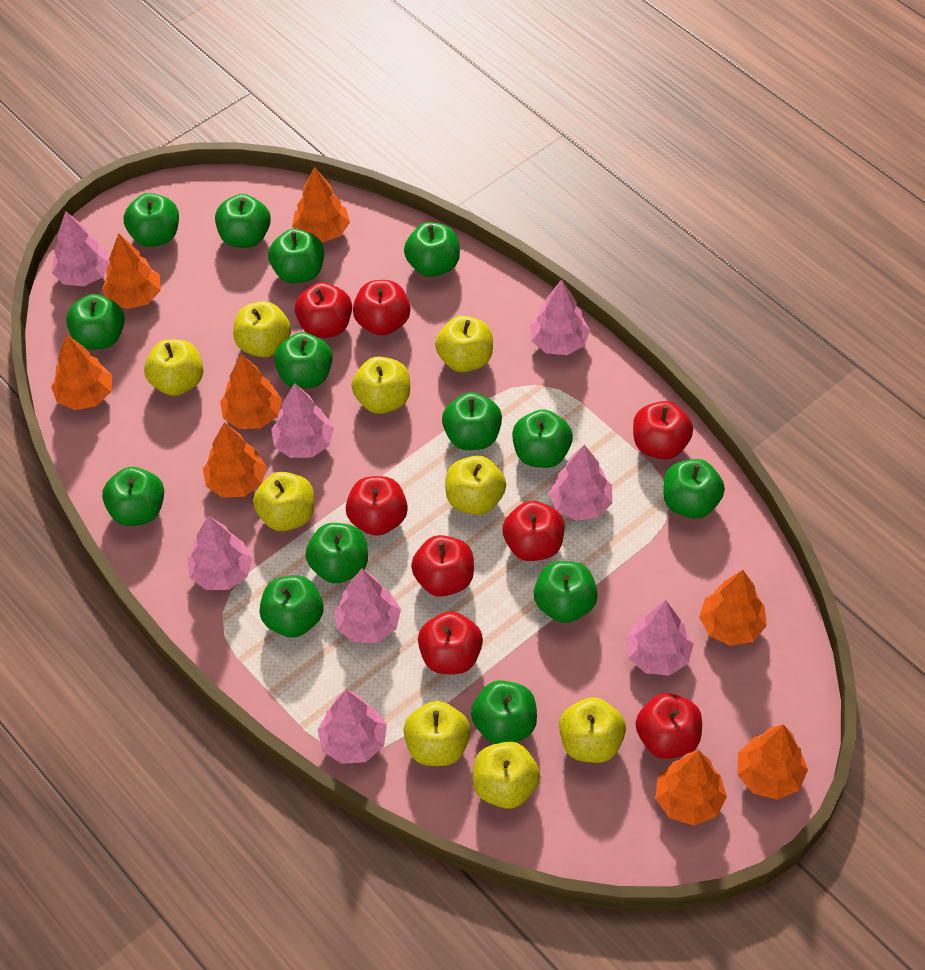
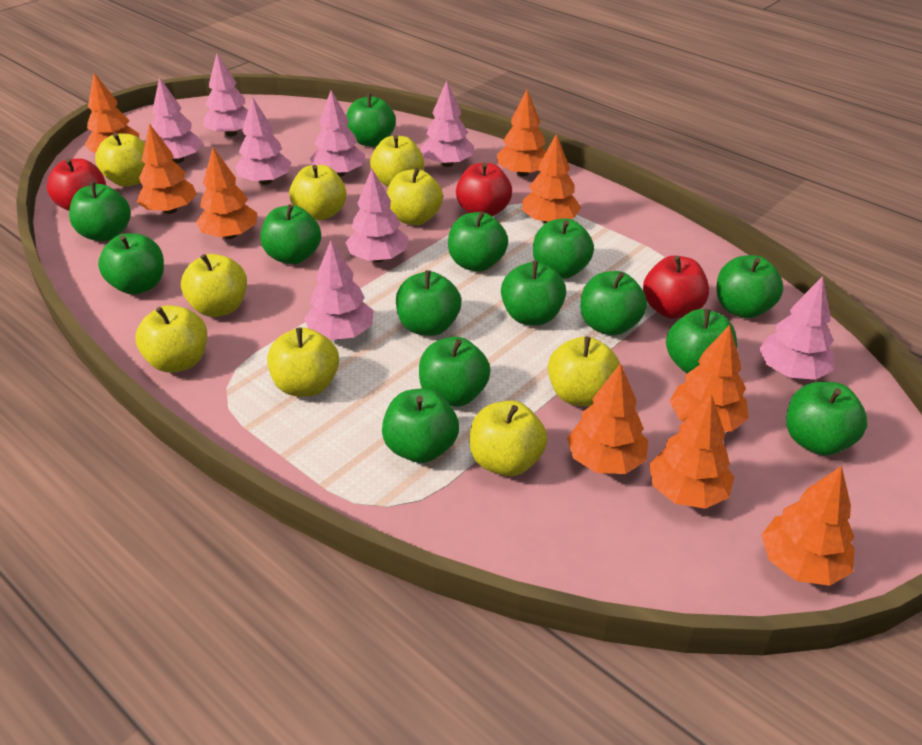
orange tree: [51,334,112,410] [102,233,161,309] [203,423,266,498] [220,354,282,429] [292,167,350,243] [655,750,727,825] [699,570,767,646] [738,724,808,800] = 8 -> [84,73,139,153] [137,123,197,214] [196,147,257,239] [497,90,546,176] [522,133,581,223] [567,363,648,474] [649,394,734,509] [670,325,749,432] [761,466,855,586] = 9
red apple: [295,282,352,338] [346,476,408,536] [353,280,410,335] [411,535,474,597] [418,611,483,674] [502,501,565,561] [633,401,693,459] [636,693,702,759] = 8 -> [47,158,106,211] [456,163,512,216] [643,256,709,319] = 3

